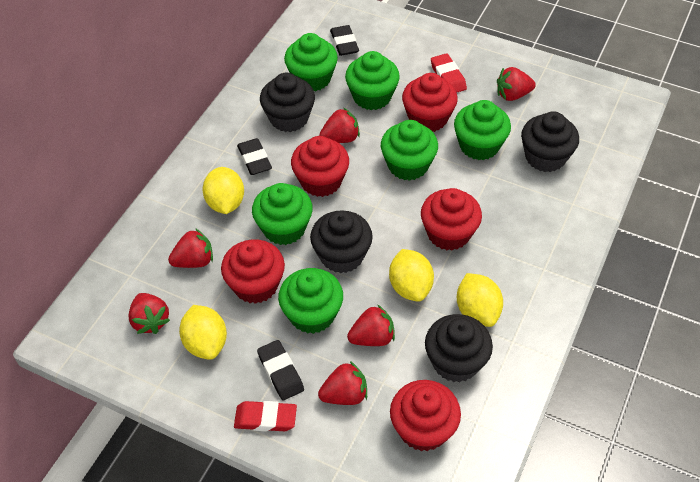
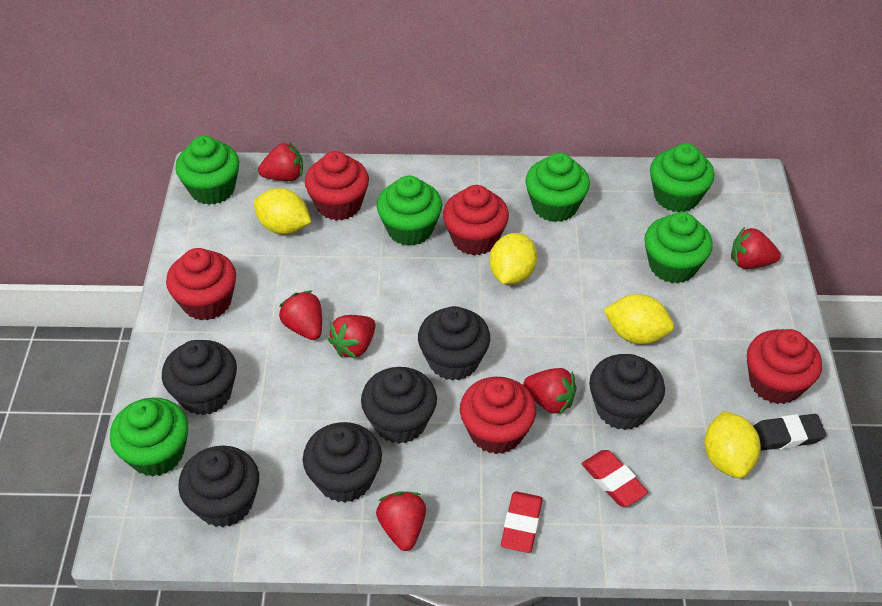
black cupcake: [260,73,315,132] [310,210,373,273] [425,314,493,382] [521,111,579,172] = 4 -> [162,340,237,415] [178,445,259,528] [303,422,382,503] [361,367,437,444] [418,306,490,381] [589,354,665,430] = 6
black eraser: [237,138,272,175] [257,340,304,400] [330,25,359,56] = 3 -> [753,414,826,451] = 1

